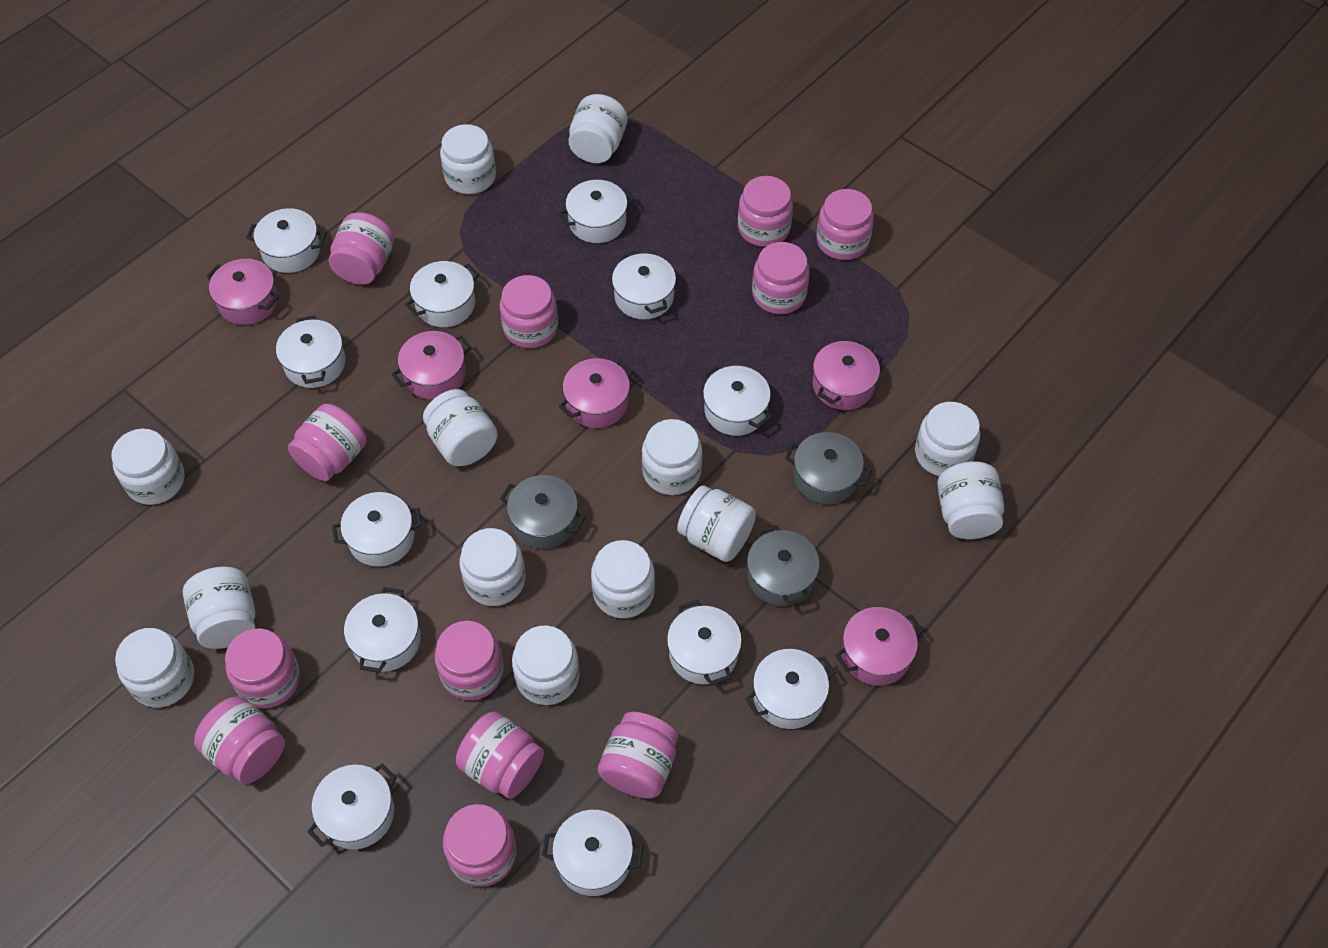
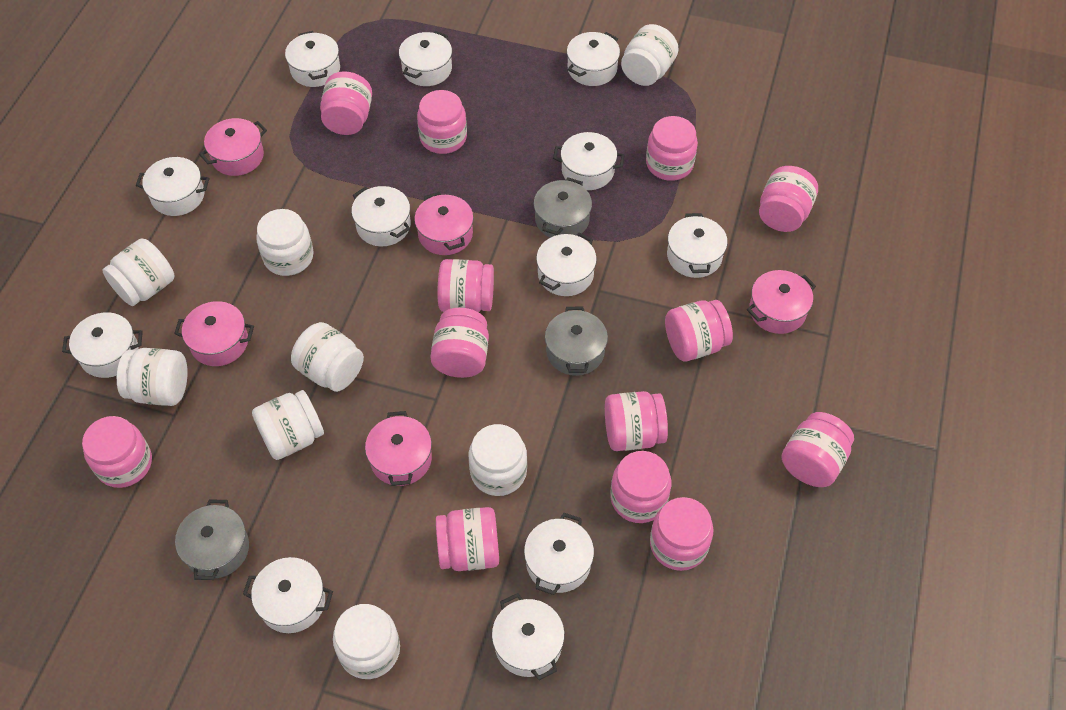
pink jar: [194,696,285,784] [225,628,300,708] [288,404,367,481] [328,212,395,285] [435,621,504,700] [443,804,517,887] [456,712,544,799] [500,275,558,348] [598,712,678,799] [738,176,793,247] [752,242,810,314] [816,189,874,260] = 12 -> [82,416,152,488] [320,71,372,135] [417,90,467,154] [430,308,489,378] [436,507,499,571] [437,259,494,312] [605,391,668,451] [610,451,671,523] [646,116,698,181] [650,497,713,571] [665,300,733,362] [759,166,818,232] [782,412,854,487] = 13
white jar: [111,429,185,505] [115,628,194,707] [183,567,255,649] [423,389,498,466] [440,124,496,194] [459,528,526,606] [512,626,580,705] [568,94,628,163] [591,540,655,618] [642,419,702,495] [677,485,756,562] [915,402,980,476] [937,461,1004,539] = 13 -> [102,238,174,306] [117,348,188,406] [252,390,324,460] [256,209,314,276] [291,322,364,392] [333,604,400,679] [469,424,527,496] [621,24,679,86] = 8

